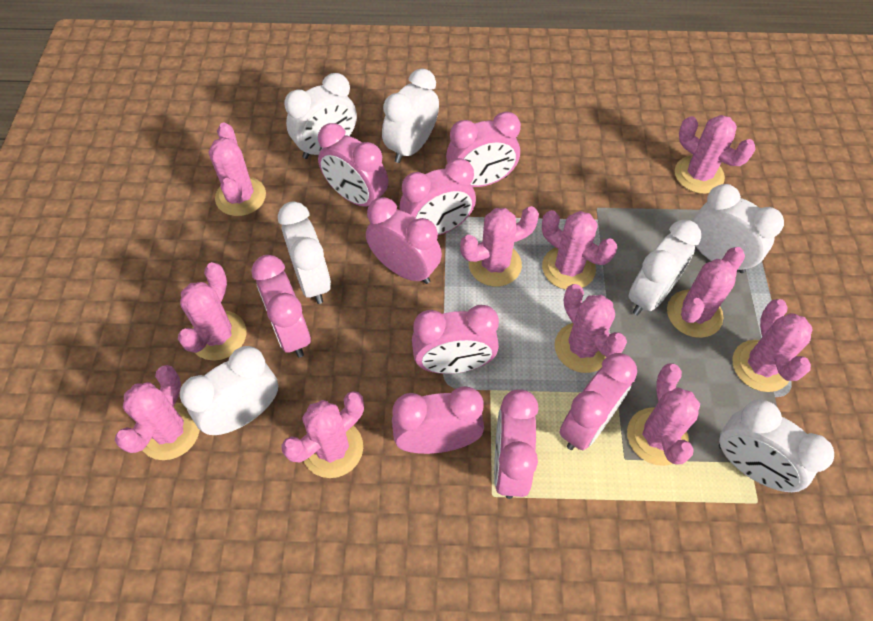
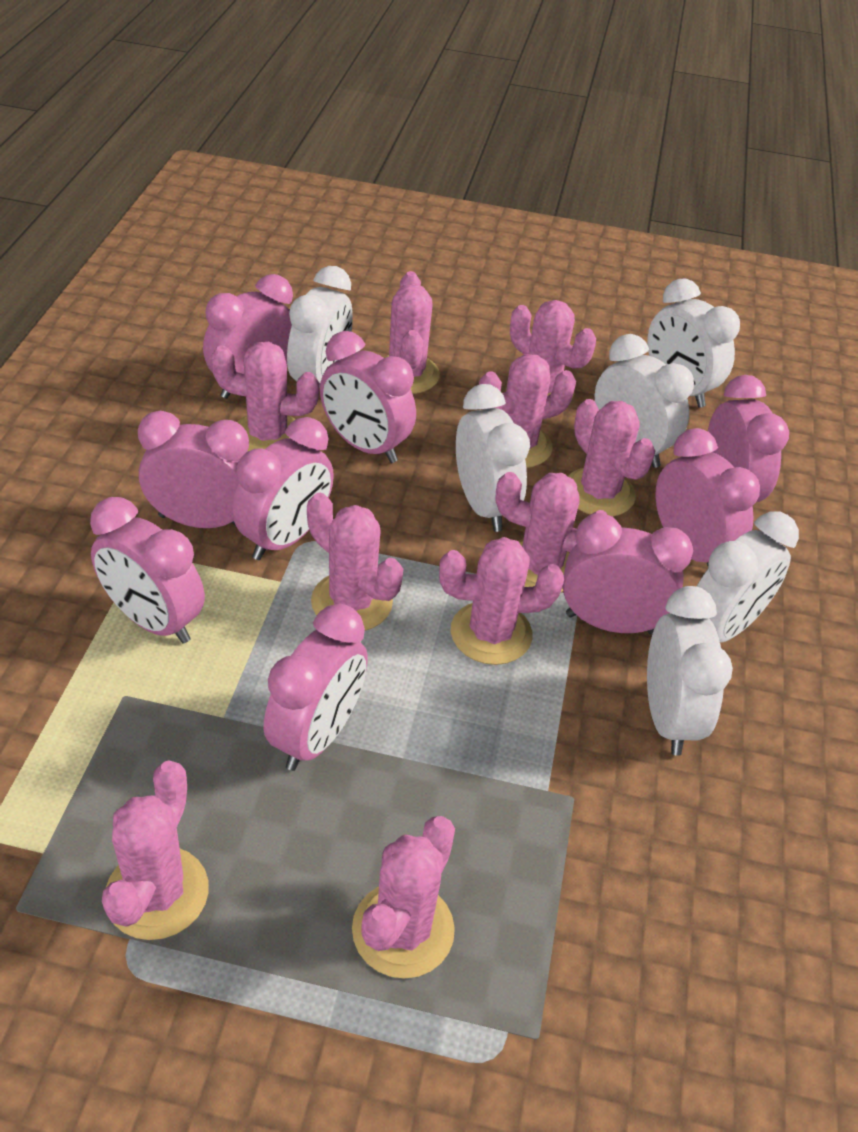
pink cactus: [115,365,200,460] [178,262,246,361] [209,122,266,216] [281,391,364,478] [460,206,539,286] [542,210,617,290] [554,284,627,373] [627,364,700,466] [667,247,745,338] [675,115,755,194] [732,299,812,392] = 11 -> [102,760,209,940] [211,342,319,452] [307,493,403,631] [352,816,455,979] [383,271,440,394] [439,537,564,665] [479,354,576,468] [495,472,607,593] [510,300,596,399] [568,399,656,517] = 10
white clock: [180,346,278,435] [278,201,331,304] [284,73,357,159] [382,68,439,163] [628,220,701,315] [692,184,784,273] [719,399,834,492] = 7 -> [287,266,353,388] [456,384,530,532] [595,334,694,468] [647,586,733,756] [648,278,740,408] [696,511,799,643] = 6

